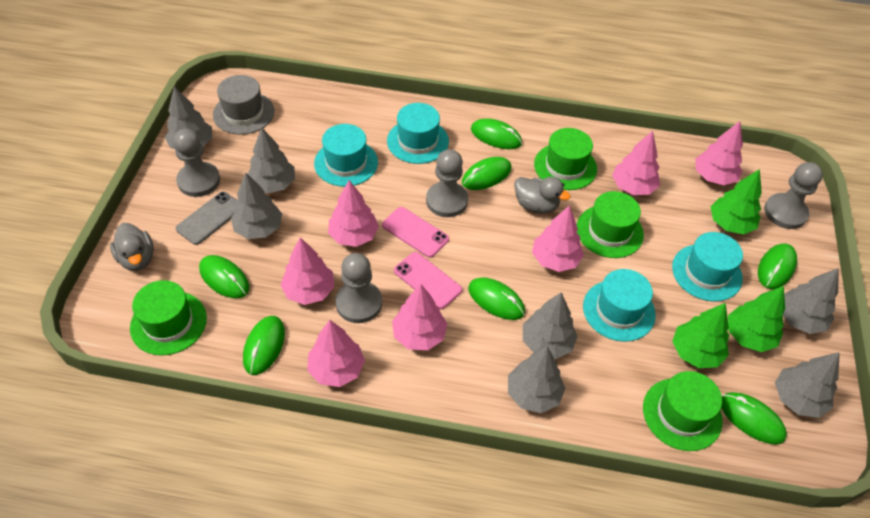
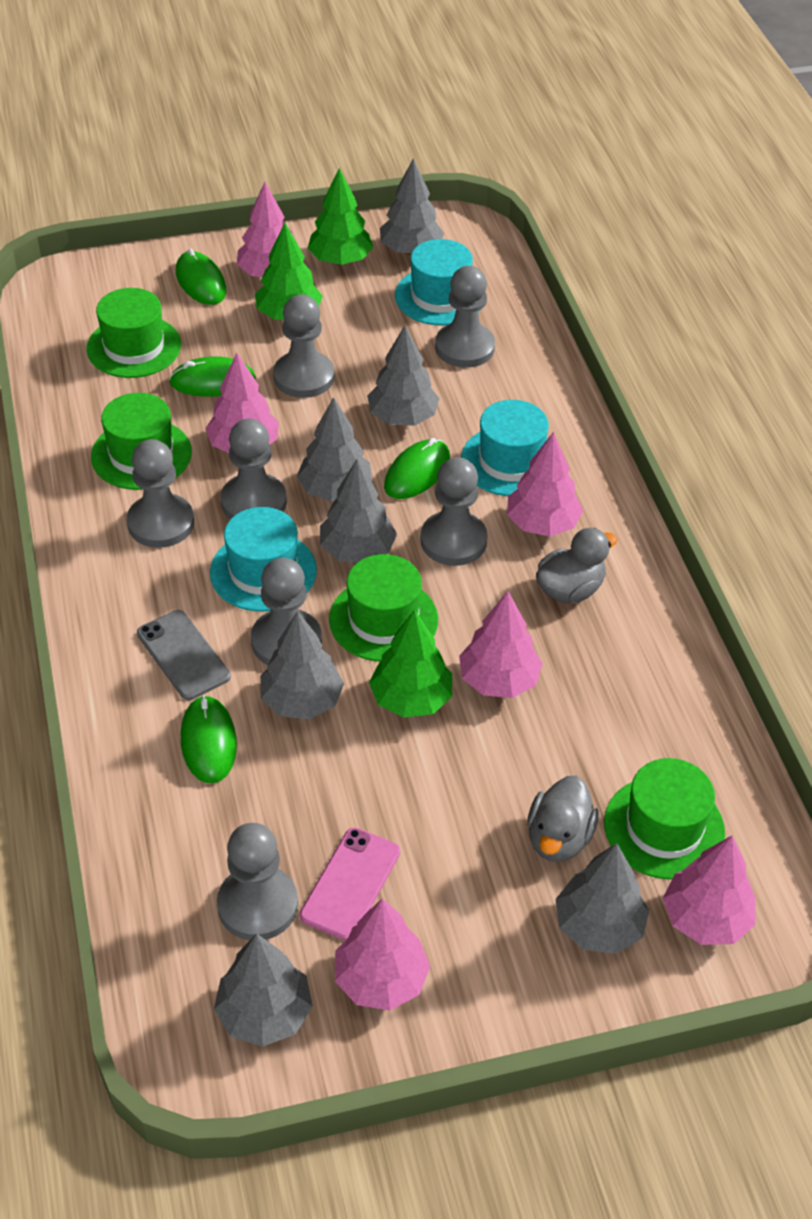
green mouse: [199,255,249,298] [243,316,285,375] [462,157,511,190] [468,277,525,320] [471,118,522,149] [721,392,787,445] [758,243,797,289] = 7 -> [169,357,256,396] [176,249,226,305] [181,695,237,783] [384,438,450,499] = 4
grey hat: [213,75,274,135] = 1 -> none = 0
grey pawn: [173,128,220,197] [335,253,382,323] [426,149,468,217] [764,162,823,229] = 4 -> [127,439,194,548] [217,823,298,940] [221,419,287,520] [251,558,322,665] [273,295,334,398] [420,457,488,566] [435,266,495,368] = 7
pink phone: [382,207,449,258] [394,252,462,309] = 2 -> [300,827,400,941] = 1
pink tree: [280,237,334,305] [307,320,365,387] [328,180,379,247] [392,284,447,350] [532,205,584,272] [612,131,660,195] [695,121,743,185] = 7 -> [205,353,279,453] [237,182,293,277] [335,898,430,1010] [459,591,543,698] [507,432,583,536] [663,836,756,945] = 6
turquoise hat: [314,124,378,187] [387,103,449,164] [583,269,656,342] [672,232,743,302] = 4 -> [210,507,317,612] [395,239,480,326] [461,400,549,496] = 3

